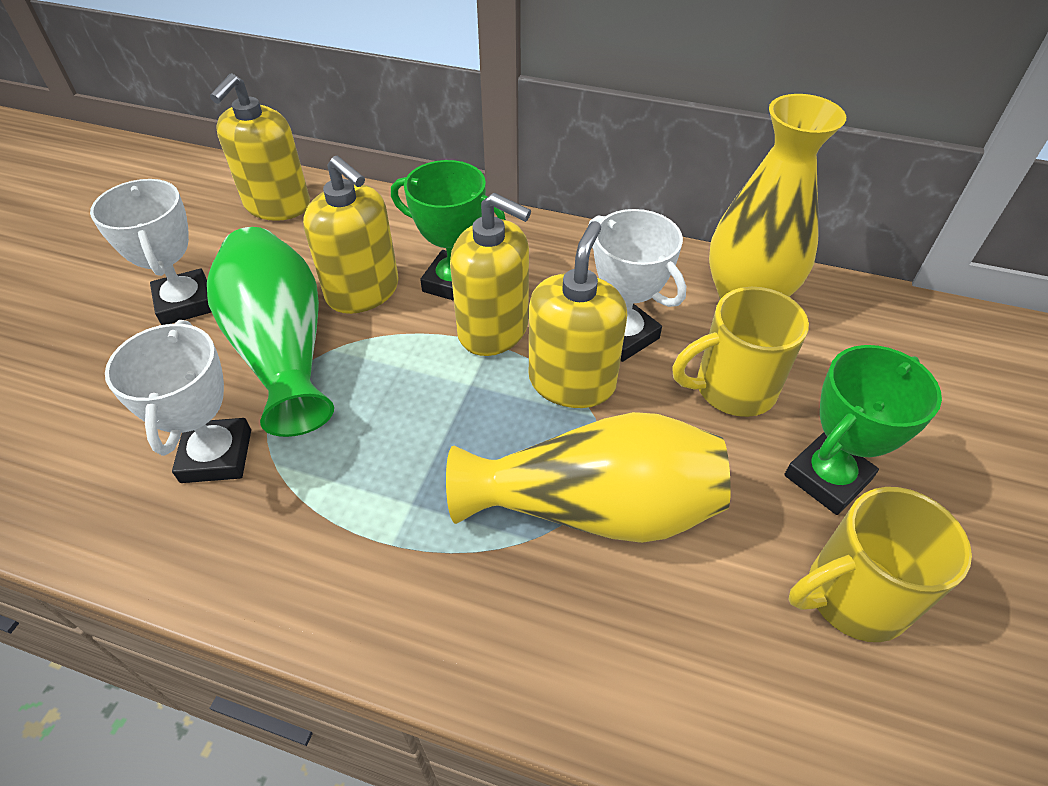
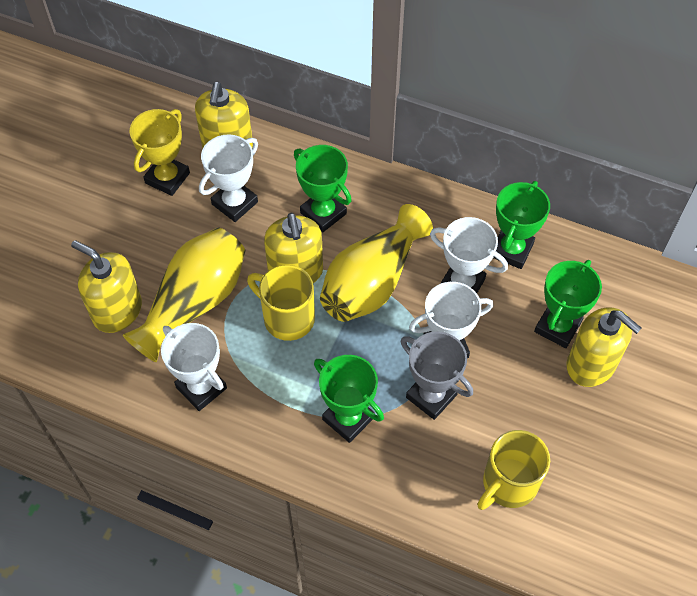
green trophy: [391,160,506,301] [784,345,942,515] = 2 -> [294,145,352,233] [314,355,384,443] [493,181,550,269] [534,260,602,348] = 4
green vase: [207,227,334,437] = 1 -> none = 0
grey trophy: none = 0 -> [401,332,473,420] = 1
white trophy: [90,179,211,325] [105,320,251,483] [589,209,686,362] = 3 -> [161,323,227,411] [199,134,258,222] [409,282,493,358] [430,217,508,293] = 4
yellow trophy: none = 0 -> [130,109,190,196] = 1

